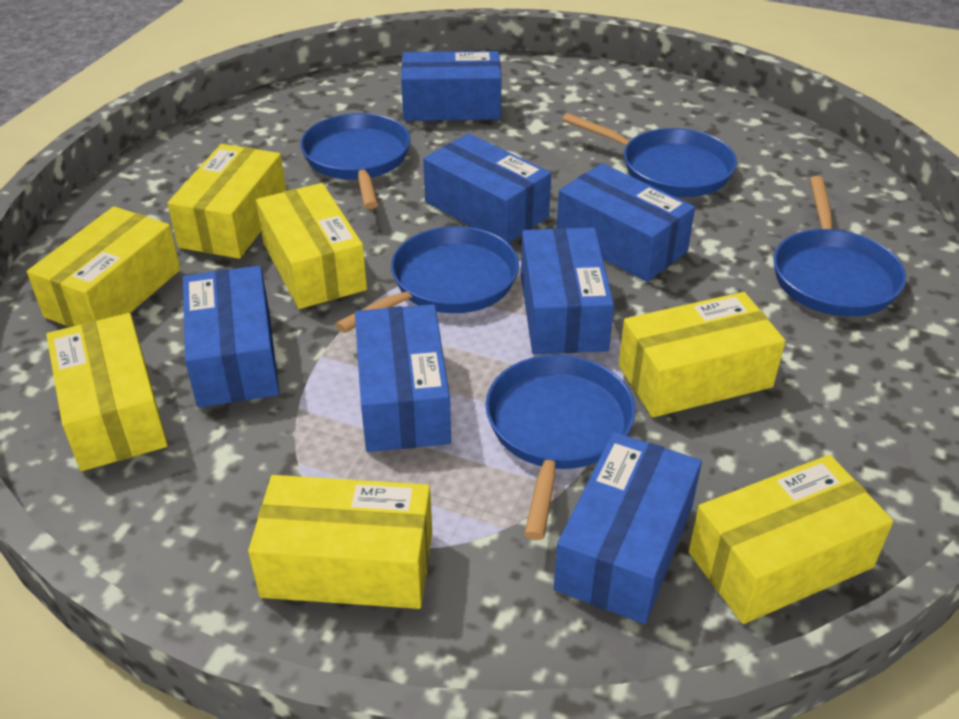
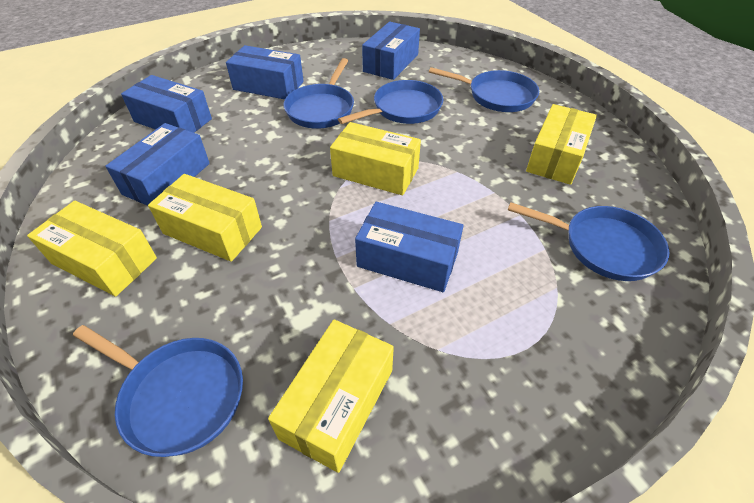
blue box: [183,266,279,408] [355,304,451,452] [401,51,502,121] [423,133,551,243] [521,227,614,354] [554,432,702,624] [557,163,695,282] = 7 -> [105,123,210,206] [121,75,212,133] [226,45,304,99] [355,202,463,292] [362,22,420,80] = 5
yellow box: [27,206,181,327] [46,313,168,471] [167,144,286,259] [248,475,432,609] [256,183,367,309] [618,292,785,417] [688,455,893,624] = 7 -> [27,201,157,297] [148,174,262,262] [268,319,394,473] [330,122,421,195] [526,104,597,185] = 5

